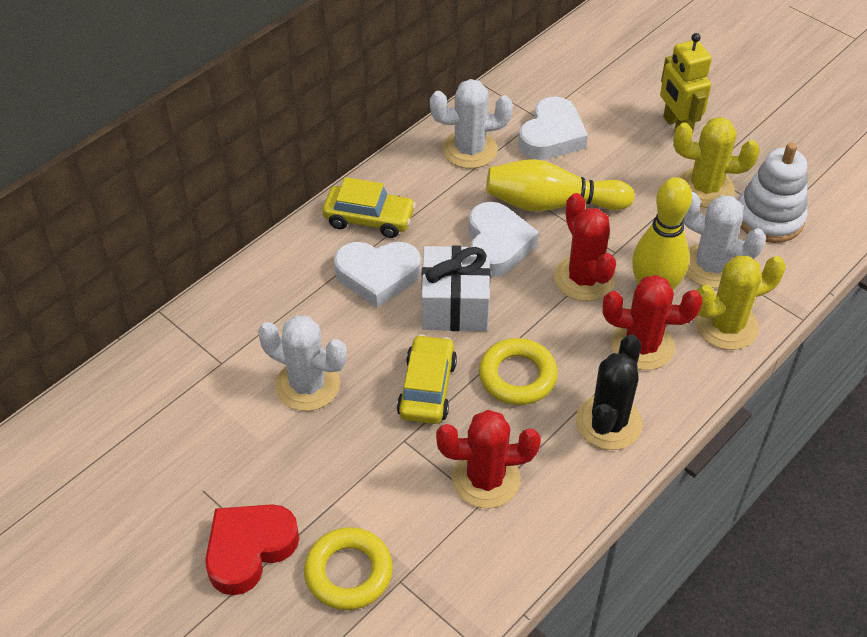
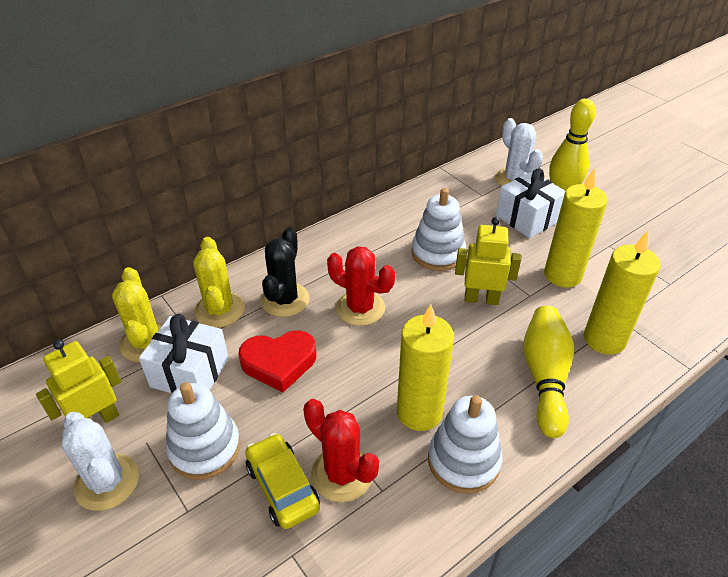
red cactus: [436,410,541,508] [554,193,616,301] [603,275,703,370] = 3 -> [303,399,379,502] [327,246,395,326] = 2
white cactus: [258,315,347,411] [430,79,513,169] [683,192,766,288] = 3 -> [62,412,139,511] [495,118,543,186] = 2
white gift: [422,245,491,331] = 1 -> [139,314,229,393] [496,168,565,238] = 2
white heart: [334,242,421,308] [468,202,539,277] [518,97,588,160] = 3 -> none = 0
white stacking toy: [738,142,808,243] = 1 -> [166,382,241,480] [411,188,466,271] [428,395,503,494] = 3
yellow candle: none = 0 -> [397,304,454,431] [544,168,608,288] [584,231,660,355] = 3
yellow car: [323,177,416,238] [397,334,457,424] = 2 -> [245,433,320,529] = 1
yellow ring: [304,527,393,610] [479,338,558,405] = 2 -> none = 0
yellow robot: [660,33,712,135] = 1 -> [36,340,121,423] [455,217,521,305] = 2

